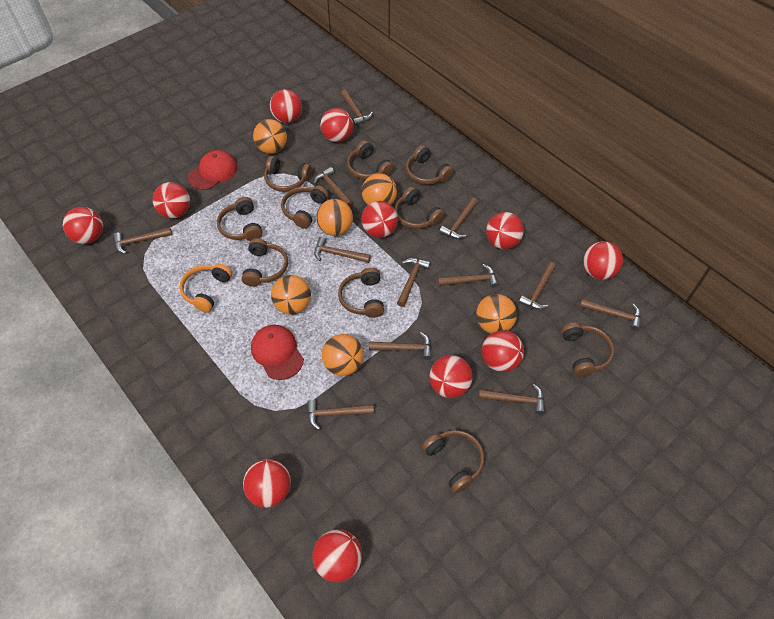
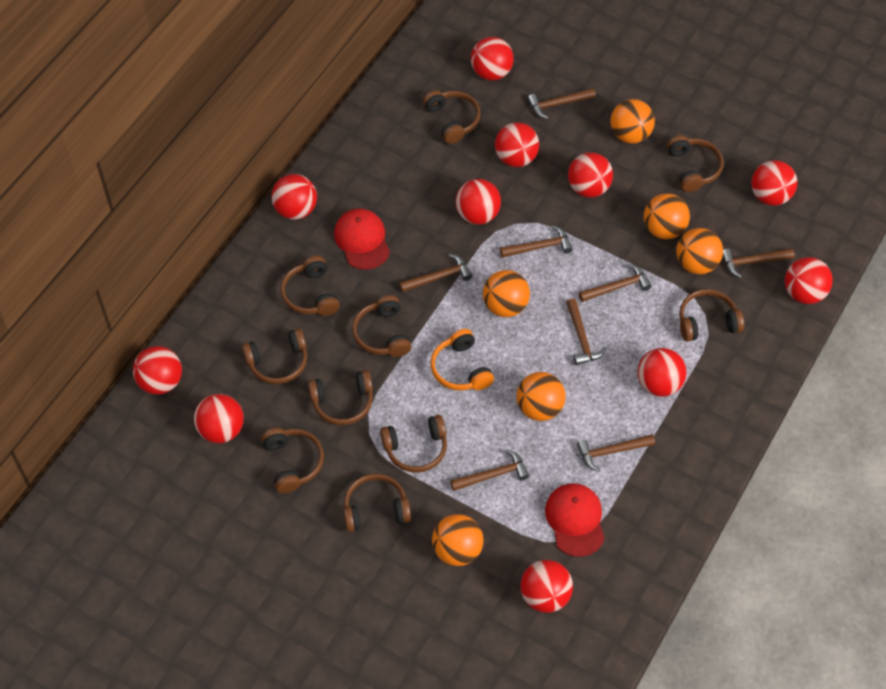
brown hammer: [113,227,172,254] [307,400,374,430] [314,167,353,207] [314,237,371,263] [341,90,373,126] [369,332,432,360] [397,258,430,307] [438,264,498,288] [439,198,478,239] [478,384,545,414] [519,262,556,310] [580,299,641,331] = 12 -> [399,254,472,292] [450,449,529,491] [500,225,573,258] [527,88,596,119] [566,298,606,365] [577,434,655,472] [579,264,652,302] [723,248,795,278] = 8

